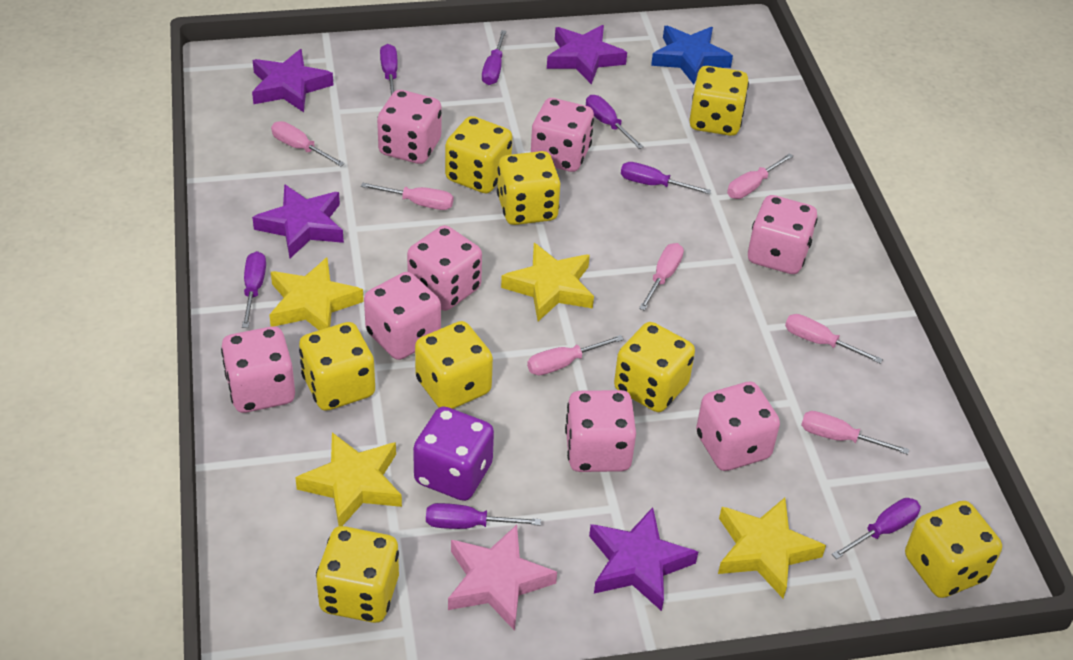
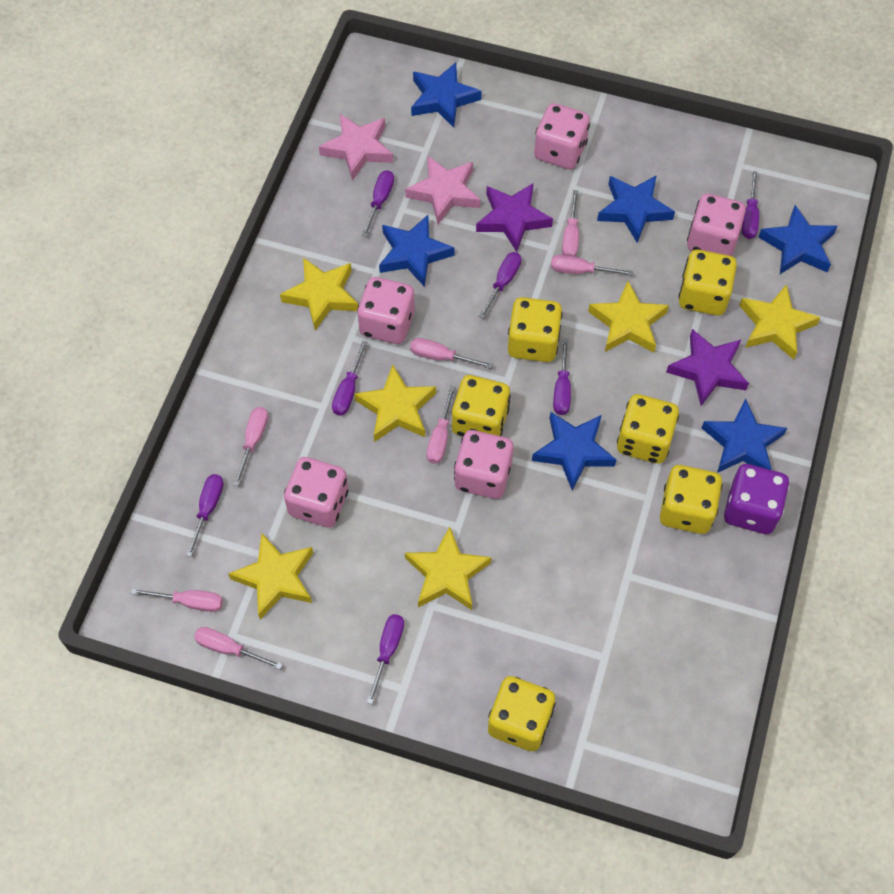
blue star: [651,26,733,84] = 1 -> [379,215,455,287] [411,62,482,128] [532,412,616,491] [597,175,675,243] [702,398,787,473] [758,205,838,274] = 6
pink dice: [221,326,295,413] [364,272,441,360] [377,90,442,164] [407,225,482,311] [531,98,594,172] [565,390,636,472] [696,382,780,471] [748,195,817,274] = 8 -> [284,457,348,528] [357,277,415,344] [454,430,514,499] [534,103,590,169] [687,193,746,256] = 5
pink star: [448,525,557,631] = 1 -> [319,114,393,181] [405,155,480,224] = 2
purple star: [252,49,333,112] [252,184,344,258] [547,25,627,84] [589,507,698,611] = 4 -> [476,183,553,252] [666,329,749,406] = 2
yellow dice: [299,322,375,411] [316,526,399,623] [415,321,493,409] [445,116,512,193] [497,151,560,225] [614,322,695,412] [689,66,749,136] [905,501,1002,598] = 8 -> [452,375,511,437] [488,676,556,751] [508,297,563,362] [617,394,679,464] [660,465,723,534] [678,249,737,316] = 6
yellow star: [269,257,364,330] [295,432,402,526] [501,243,594,321] [718,498,826,598] = 4 -> [228,533,313,620] [280,258,358,330] [354,365,436,442] [405,526,491,610] [588,281,669,353] [739,284,821,360] = 6

